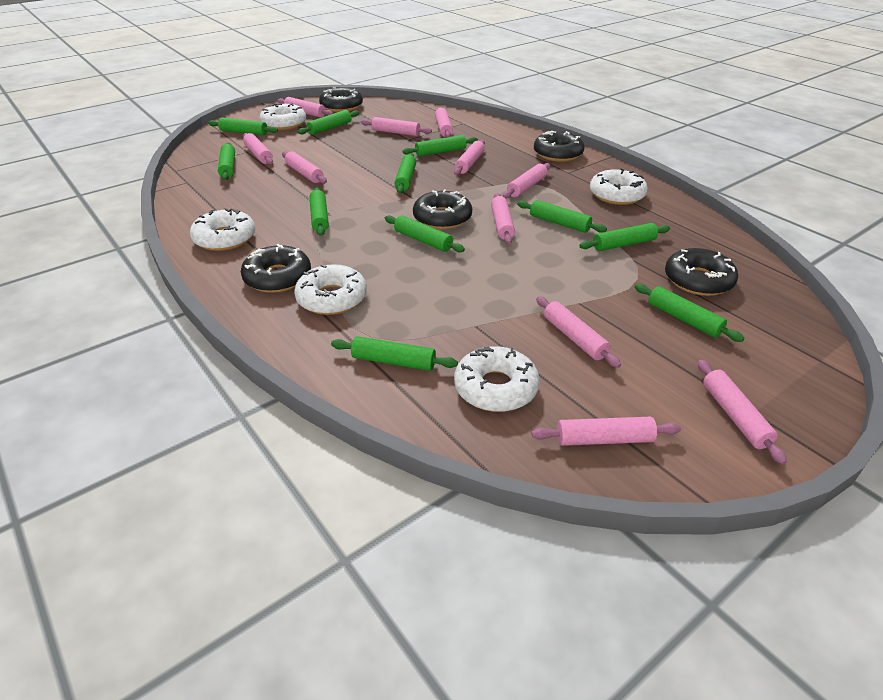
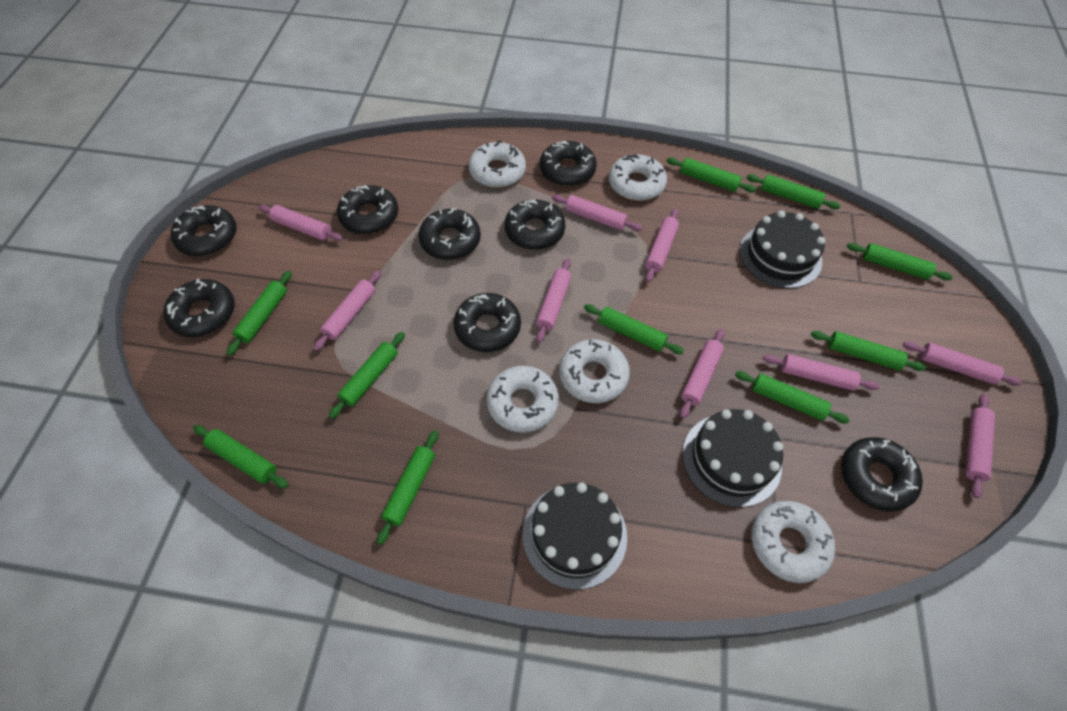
black cake: none = 0 -> [523,482,627,590] [683,409,783,507] [740,211,825,288] = 3
black donut: [241,244,311,293] [319,87,363,112] [413,189,472,229] [534,131,584,162] [665,248,738,296] = 5 -> [163,279,235,337] [171,205,237,257] [337,185,398,234] [418,208,481,260] [454,293,521,352] [505,200,565,250] [540,141,597,186] [841,437,923,512] = 8
green rolling pin: [208,118,278,136] [218,143,235,180] [298,110,359,135] [310,187,329,236] [331,336,458,371] [385,215,465,253] [394,153,416,194] [402,135,478,157] [517,200,607,233] [579,223,670,251] [635,284,744,342] = 11 -> [193,425,288,488] [227,271,292,356] [329,332,405,419] [377,430,438,545] [584,304,684,354] [667,157,756,193] [735,371,850,423] [746,174,841,209] [811,331,926,371] [847,243,953,280] = 10
pink rolling pin: [243,133,273,165] [277,97,333,118] [282,151,327,184] [361,117,432,136] [435,107,453,138] [454,140,485,175] [491,193,515,244] [503,163,550,199] [531,417,681,446] [536,296,621,368] [698,360,787,464] = 11 -> [259,205,343,241] [314,270,381,351] [536,258,571,343] [552,195,642,231] [645,209,679,282] [680,329,725,418] [763,354,880,391] [903,341,1022,386] [966,394,995,498] = 9

